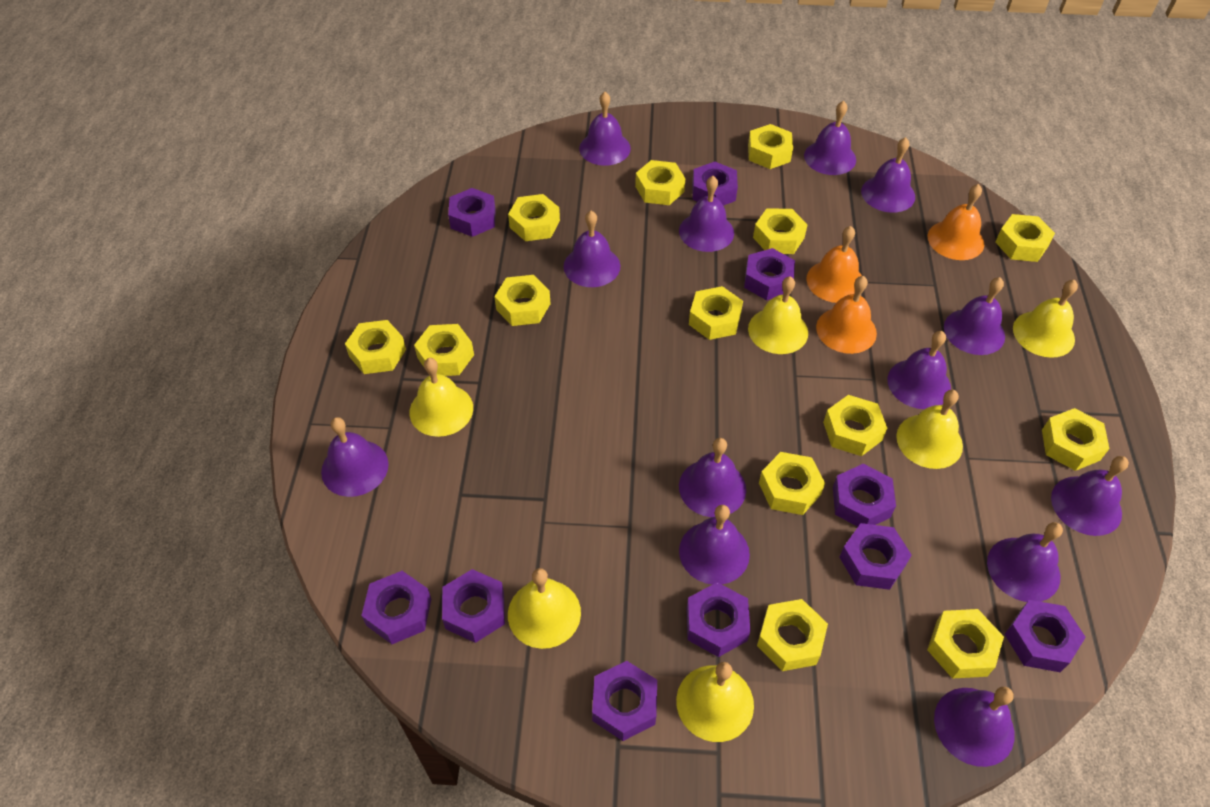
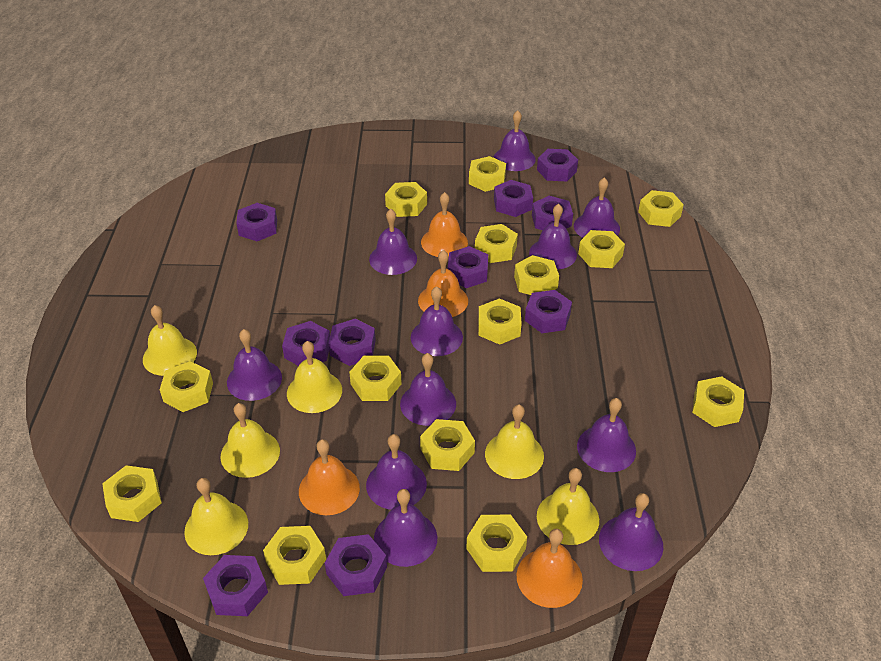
orange bell: [806,226,862,303] [816,276,877,354] [927,184,984,260] = 3 -> [299,439,360,515] [418,250,468,317] [421,192,468,257] [516,529,583,608] = 4
purple bell: [321,417,389,497] [564,211,620,287] [579,92,631,166] [679,176,734,252] [679,438,746,517] [679,505,750,585] [804,101,856,175] [861,137,915,213] [887,331,951,409] [934,687,1015,767] [944,277,1005,355] [987,522,1063,602] [1051,456,1129,536] = 13 -> [227,329,282,401] [366,434,427,510] [369,209,417,275] [374,489,437,567] [400,353,456,426] [411,286,463,356] [493,110,536,171] [529,204,577,270] [574,177,620,238] [577,398,636,472] [599,493,663,571] = 11

